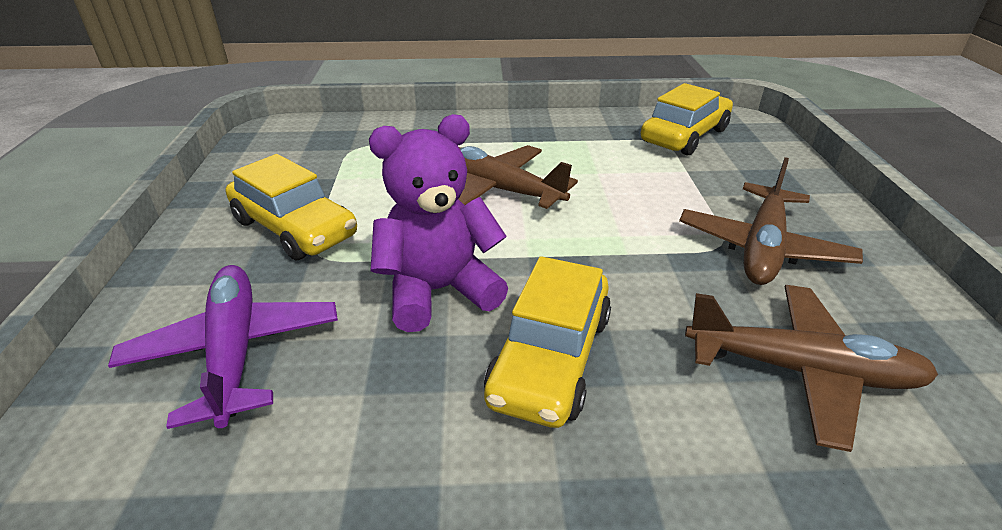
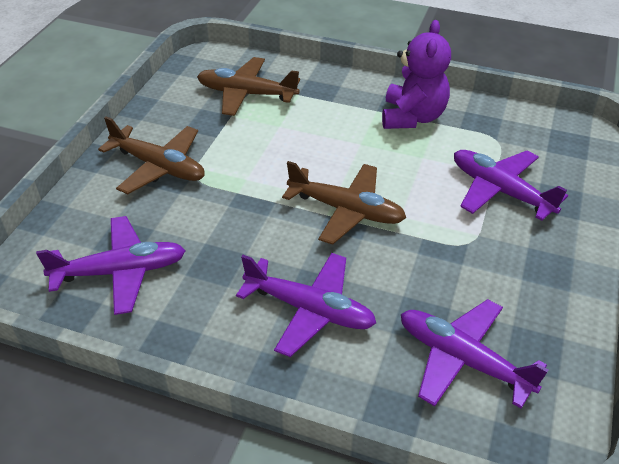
purple plane: [108,265,338,429] = 1 -> [36,216,186,315] [236,253,376,357] [401,299,549,408] [454,150,568,221] = 4
yellow car: [226,154,357,261] [484,256,611,428] [641,83,733,156] = 3 -> none = 0

